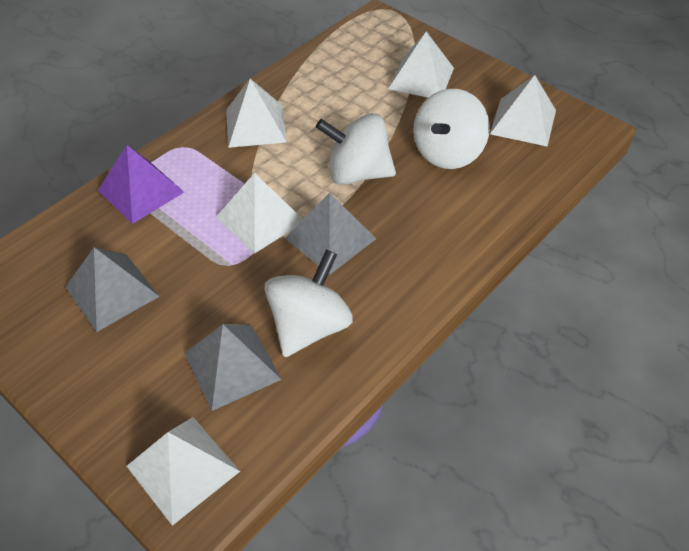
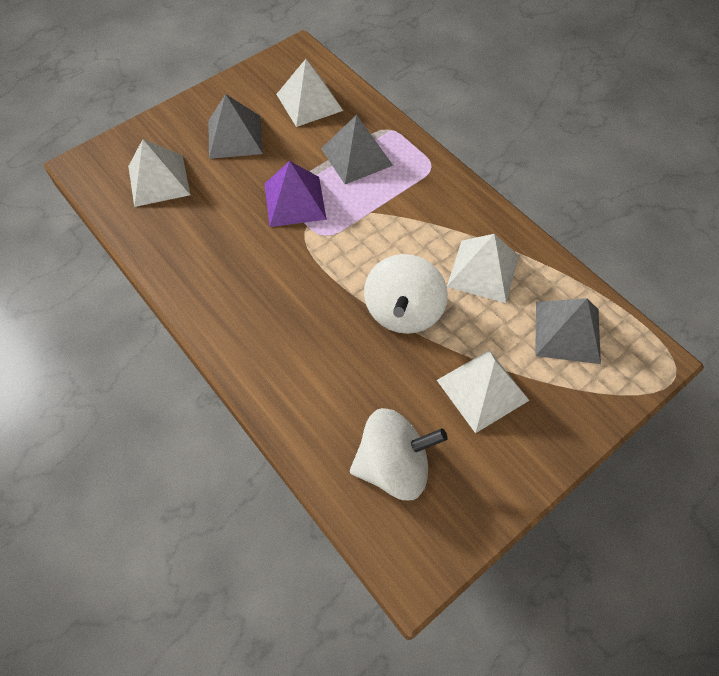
white pyramid: [127,417,240,526] [216,173,303,254] [226,79,287,148] [388,31,454,98] [490,75,556,147] = 5 -> [128,139,190,207] [276,59,343,127] [437,350,530,433] [447,234,519,303] = 4
white spinning top: [264,249,353,357] [316,113,396,185] [413,89,490,169] = 3 -> [350,408,448,500] [364,254,448,334] = 2

